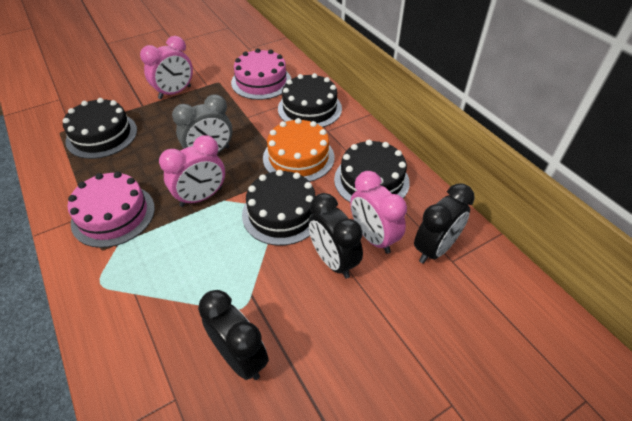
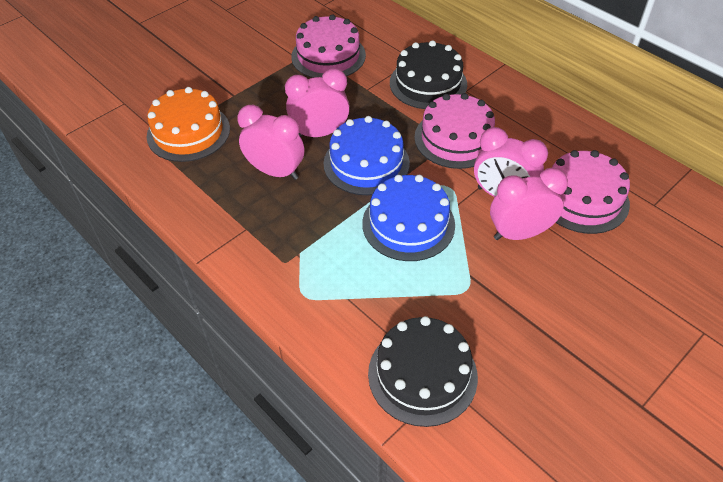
black cake: [63,98,137,159] [242,170,315,246] [278,73,342,128] [334,140,410,202] = 4 -> [368,316,478,427] [390,40,467,109] = 2
black clock: [198,290,269,380] [308,193,363,279] [414,183,475,264] = 3 -> none = 0
blue cake: none = 0 -> [324,116,410,195] [362,175,455,261] = 2
grey clock: [172,95,232,153] = 1 -> none = 0
pink cake: [68,172,155,248] [231,48,291,100] = 2 -> [291,14,366,78] [414,93,495,169] [552,150,630,234] = 3
pink clock: [140,36,193,99] [159,135,225,207] [350,171,407,254] = 3 -> [237,105,304,180] [285,68,350,137] [474,127,548,197] [490,167,568,240] = 4

